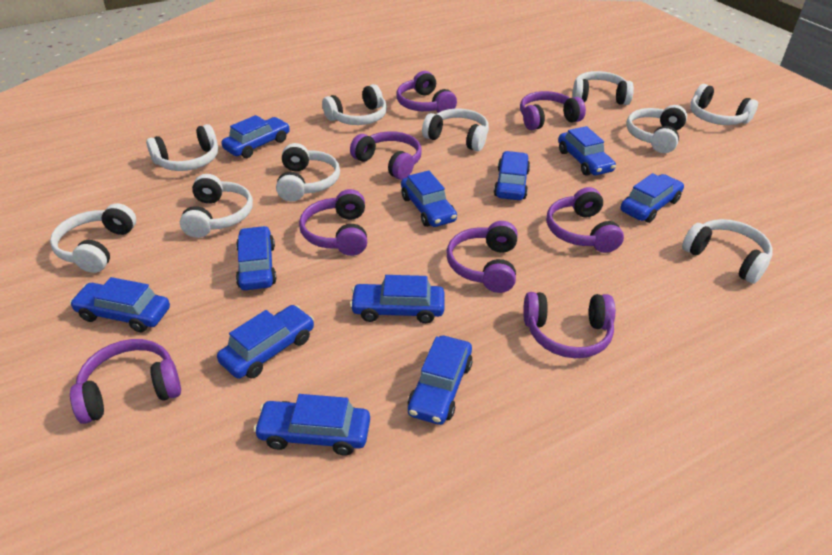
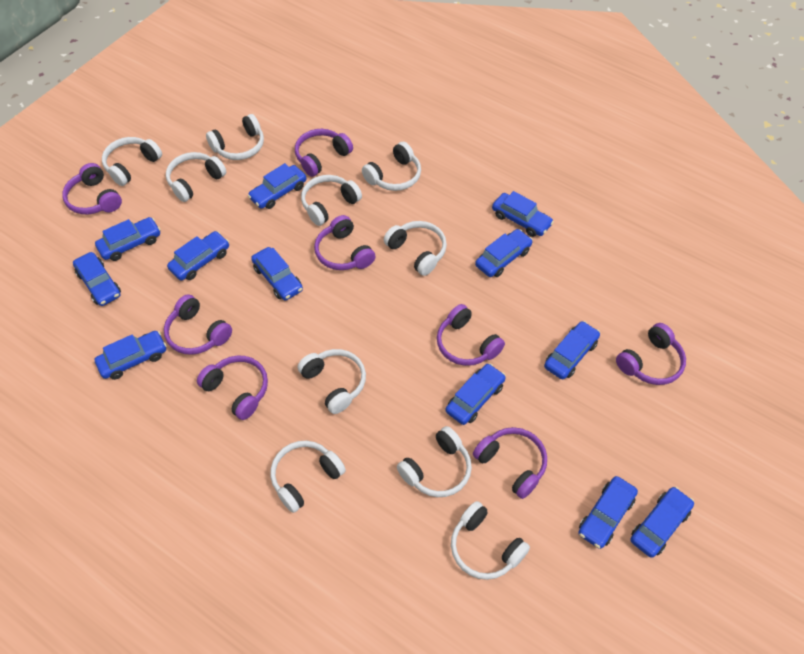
blue car: [70,277,170,332] [217,305,314,379] [222,115,290,158] [236,226,277,290] [253,394,370,456] [350,275,445,324] [401,170,457,227] [408,336,473,425] [494,151,530,200] [558,126,616,176] [620,173,684,223] = 11 -> [73,252,121,306] [95,217,161,261] [95,331,167,380] [167,231,229,281] [248,163,306,209] [251,247,303,300] [446,363,506,425] [475,229,533,277] [492,191,554,237] [544,321,600,379] [578,476,638,549] [631,487,694,558] = 12

